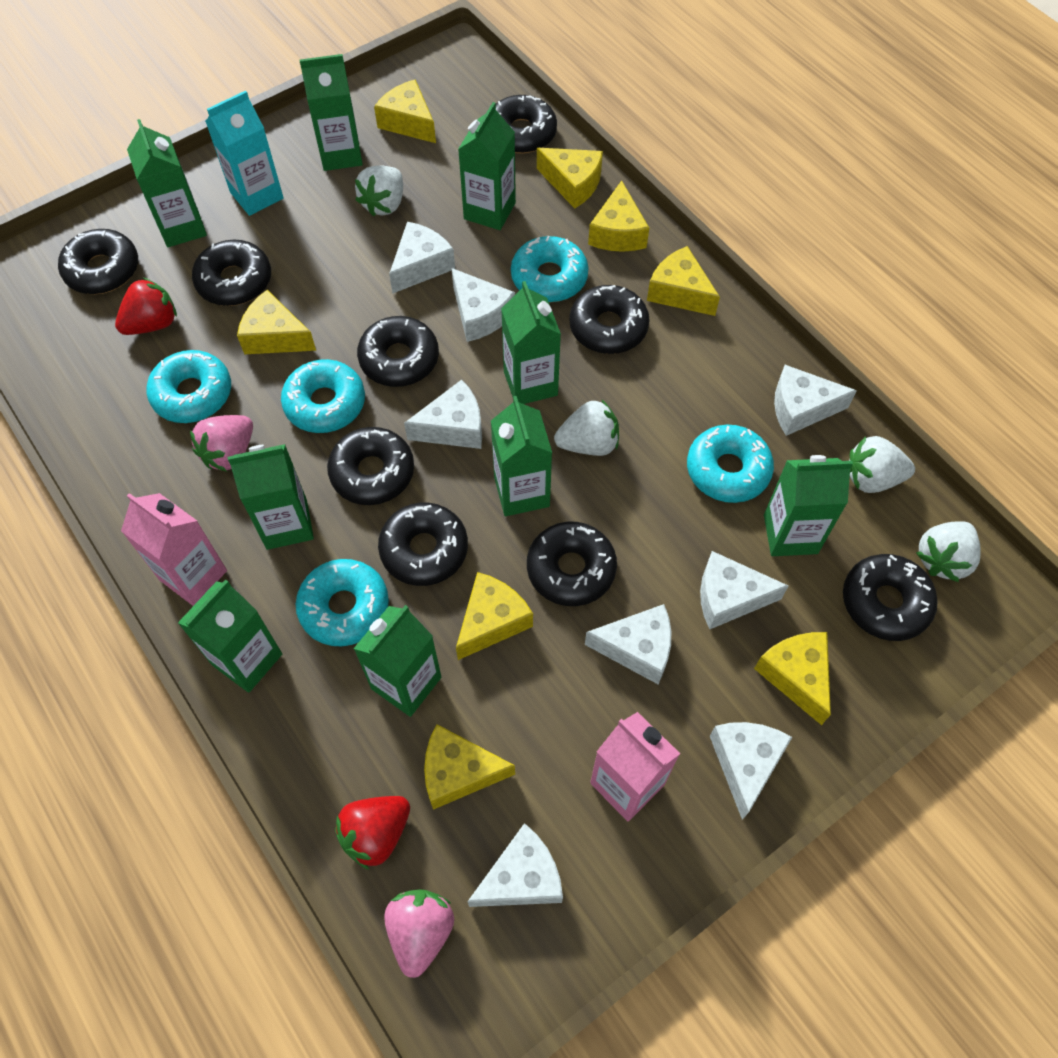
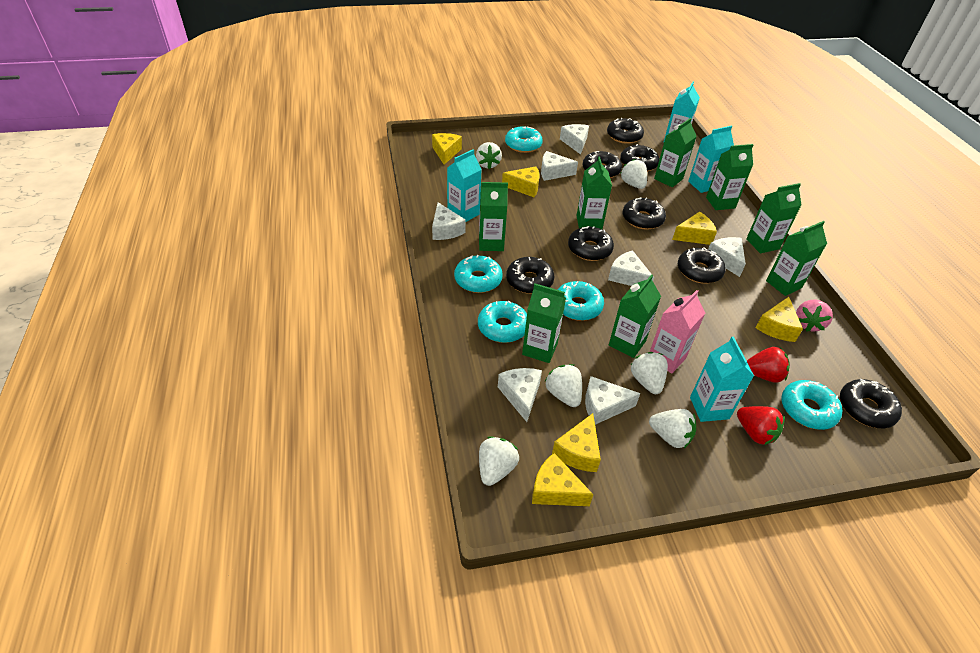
black donut: [58,229,138,294] [192,240,271,306] [327,427,414,505] [357,316,439,387] [378,503,468,586] [496,95,557,153] [527,522,617,606] [569,285,650,354] [843,554,938,641] = 9 -> [506,257,555,294] [568,226,614,261] [583,151,622,178] [607,118,644,144] [620,144,659,172] [623,197,666,230] [678,247,726,284] [840,379,902,428] = 8
green carton: [127,119,207,247] [178,579,282,693] [228,444,314,550] [300,54,363,171] [354,605,441,717] [458,102,516,230] [491,396,552,516] [501,281,561,404] [764,455,853,556] = 9 -> [479,182,508,251] [522,284,566,363] [576,157,612,229] [609,274,661,358] [654,118,697,187] [706,144,753,210] [746,183,801,253] [766,221,827,296] = 8
pink carton: [121,493,227,606] [590,712,680,821] = 2 -> [650,290,705,374] = 1
pink strawberry: [190,415,253,472] [384,889,454,978] = 2 -> [796,299,833,332] = 1
turquoise carton: [205,91,284,216] = 1 -> [447,149,482,222] [663,81,700,143] [688,126,734,193] [690,337,754,422] = 4
white cheese: [389,221,455,293] [404,380,482,449] [451,268,515,342] [467,823,563,907] [585,604,671,684] [700,551,788,629] [710,722,792,820] [774,365,857,436] = 8 -> [432,202,466,240] [498,368,542,422] [541,151,578,181] [560,124,589,155] [585,376,640,425] [608,250,654,286] [708,237,746,277] = 7
white strawberry: [355,165,403,217] [554,399,619,456] [849,436,915,493] [916,521,981,582] = 4 -> [476,142,502,169] [479,436,519,486] [545,364,582,407] [620,159,647,189] [631,352,668,394] [649,409,696,448] = 6
yellow cheese: [237,290,316,354] [374,79,436,143] [424,724,515,810] [456,572,533,660] [537,148,603,209] [588,181,649,252] [647,246,720,316] [754,632,831,725] = 8 -> [432,133,462,165] [502,166,539,197] [532,453,593,506] [552,413,601,472] [672,212,717,245] [756,297,803,342] = 6

